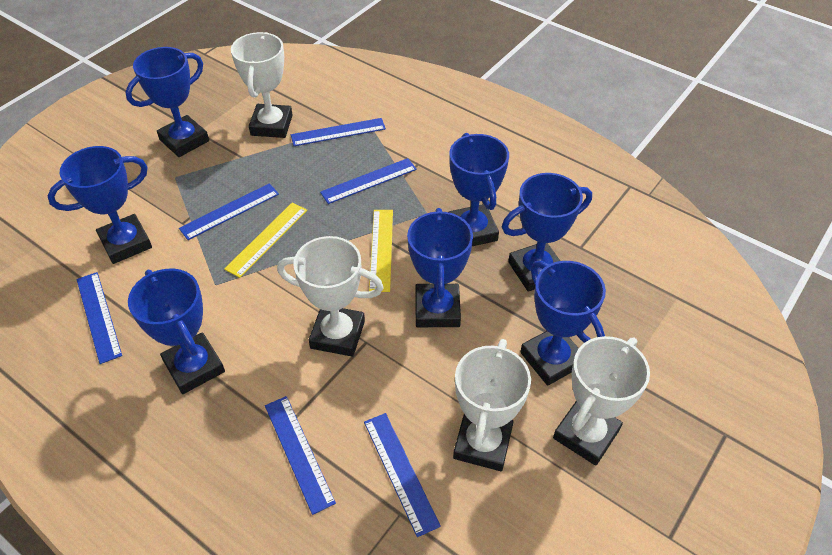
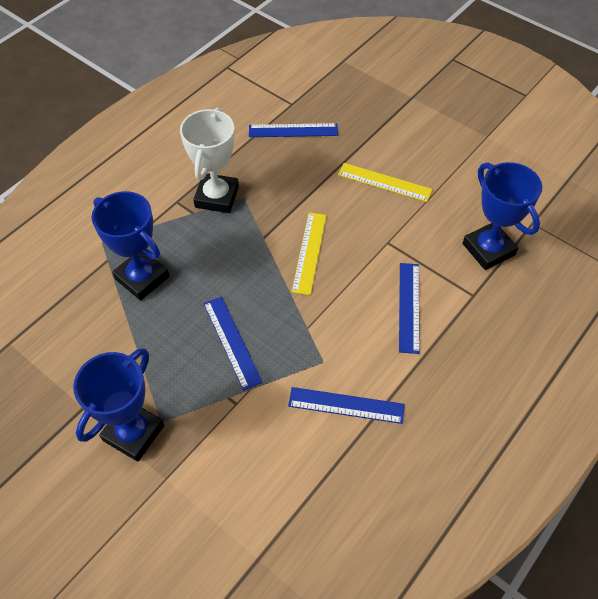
blue ruler: [76,272,122,364] [179,183,279,240] [265,396,336,515] [291,118,386,146] [320,158,417,204] [364,413,441,537] = 6 -> [204,297,263,391] [249,123,338,137] [288,387,405,424] [399,263,420,354] = 4
blue trophy: [48,146,152,264] [126,47,209,157] [128,268,225,394] [407,208,473,327] [449,133,509,246] [502,173,592,292] [520,261,606,386] = 7 -> [73,348,164,462] [92,191,169,301] [463,162,542,270] = 3
white trophy: [231,32,293,138] [277,236,384,357] [453,339,531,471] [553,336,650,466] = 4 -> [180,108,239,213] = 1

